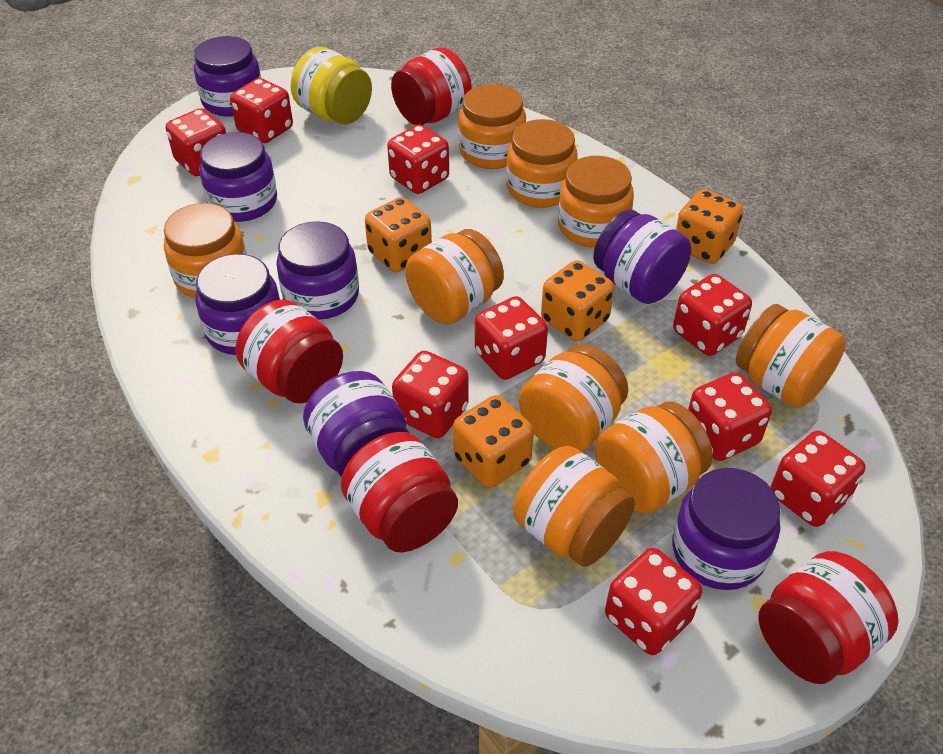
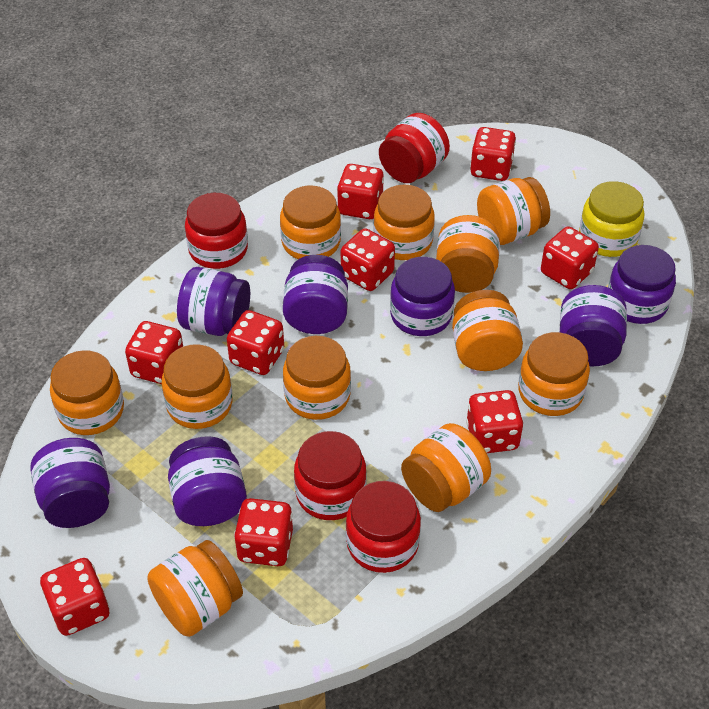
orange dice: [365,197,432,272] [453,395,534,488] [541,260,614,341] [676,189,743,264] = 4 -> none = 0
orange jar: [164,203,247,298] [405,229,504,324] [458,84,526,169] [506,119,578,208] [514,446,635,567] [519,344,628,452] [558,156,634,247] [595,402,713,513] [736,304,846,408] = 9 -> [50,350,124,435] [147,540,243,637] [162,344,232,429] [280,186,341,259] [283,336,351,420] [373,185,435,260] [401,423,491,512] [436,215,500,293] [452,290,523,371] [477,177,550,245] [518,332,590,416] = 11

